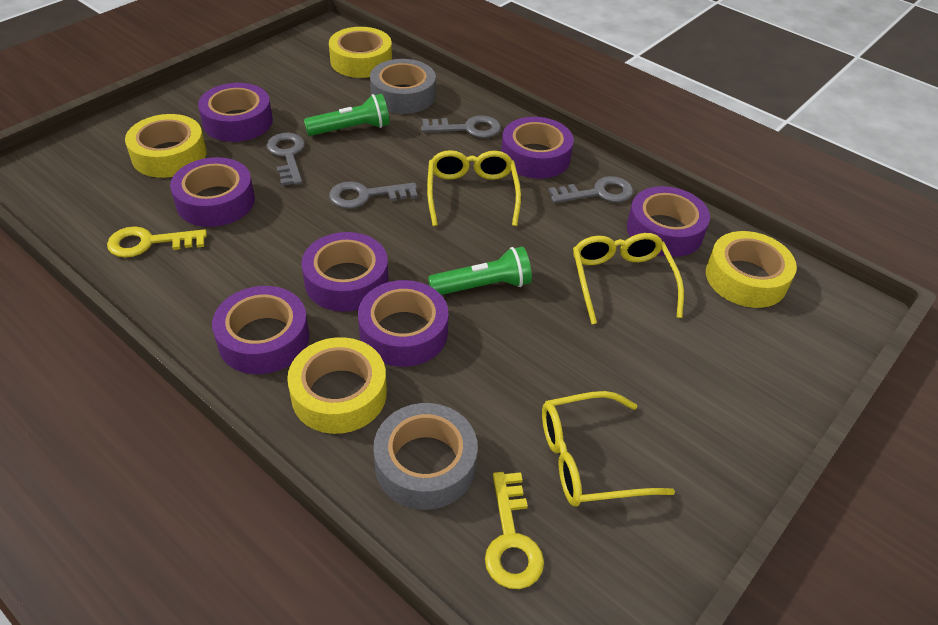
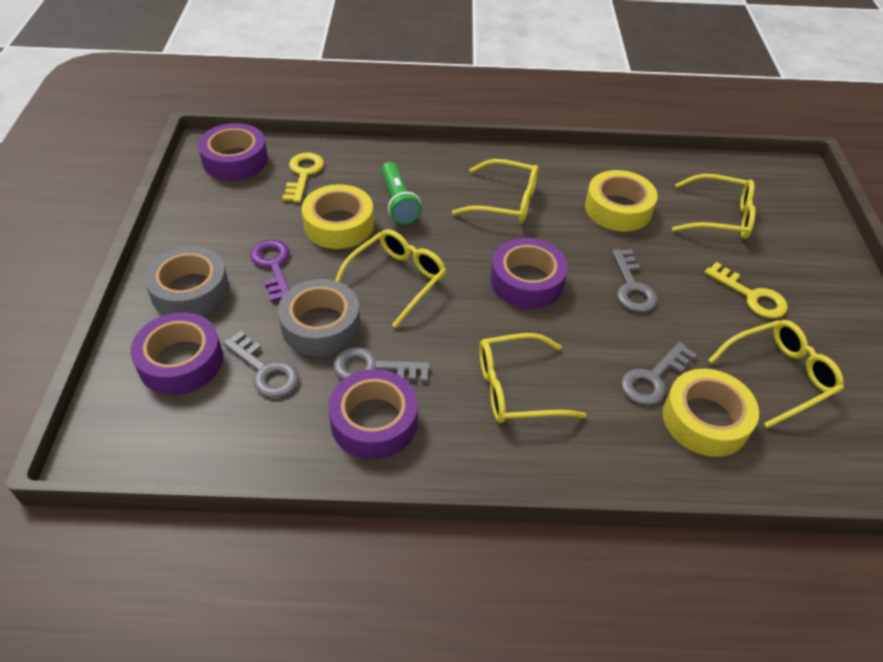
green flashlight: [304,94,390,136] [428,246,532,295] = 2 -> [381,162,422,225] = 1
purple key: none = 0 -> [250,239,290,302] = 1
purple tape: [170,157,255,227] [198,83,273,142] [212,286,309,374] [302,232,389,312] [358,280,449,367] [501,117,574,179] [627,186,710,257] = 7 -> [131,312,223,395] [198,123,268,180] [328,369,418,459] [491,238,568,309] = 4
yellow glasses: [427,150,521,226] [542,391,675,506] [573,233,684,324] = 3 -> [335,229,446,328] [452,159,539,223] [479,333,586,423] [672,174,756,239] [708,320,844,428] = 5
yellow tape: [125,114,207,178] [287,337,387,434] [329,27,392,78] [706,231,797,308] = 4 -> [302,184,374,249] [585,170,658,232] [663,369,759,457] = 3

